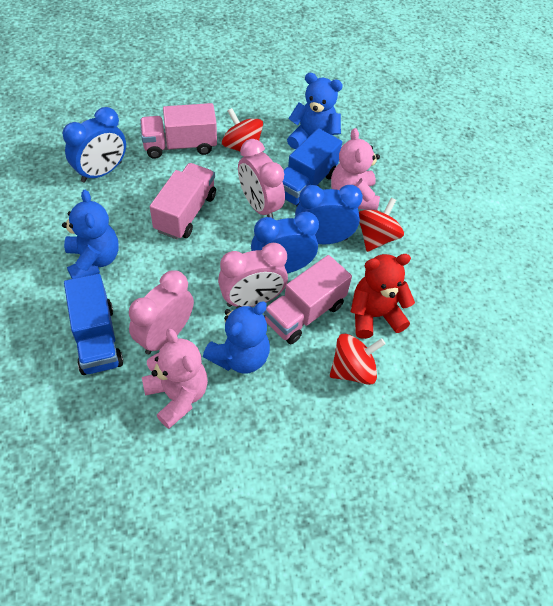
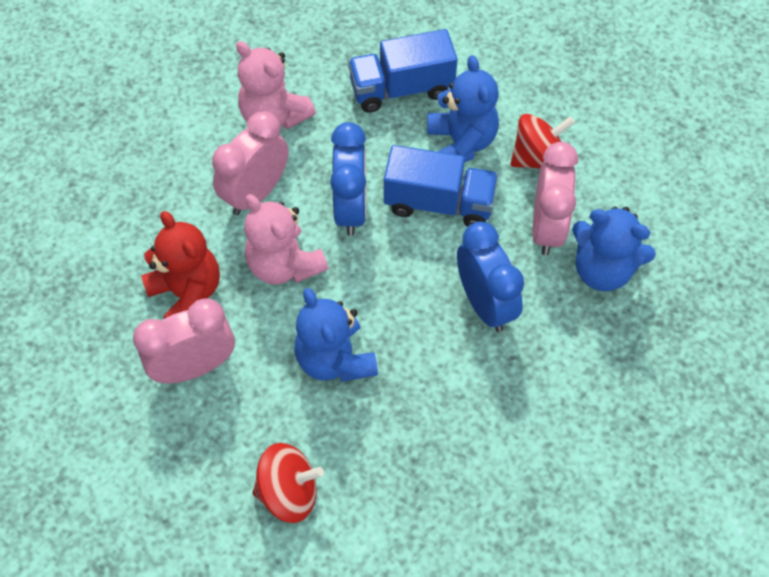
blue clock: [62,107,126,183] [251,211,319,273] [295,185,363,244] = 3 -> [330,122,366,236] [457,221,524,332] = 2
pink truck: [140,103,217,159] [150,163,216,240] [264,255,352,344] = 3 -> none = 0
red spinning top: [222,108,263,151] [330,334,385,385] [359,198,404,252] = 3 -> [252,443,324,523] [510,114,575,169] = 2

